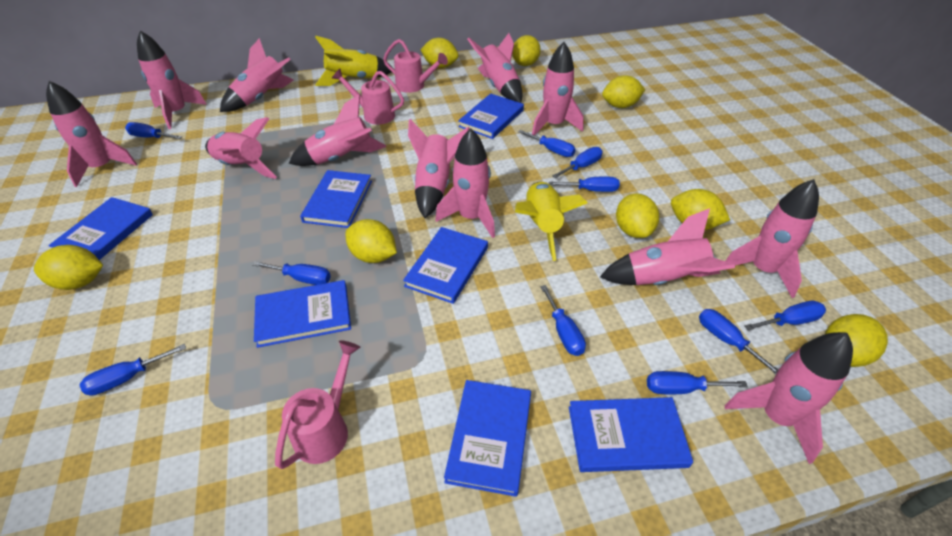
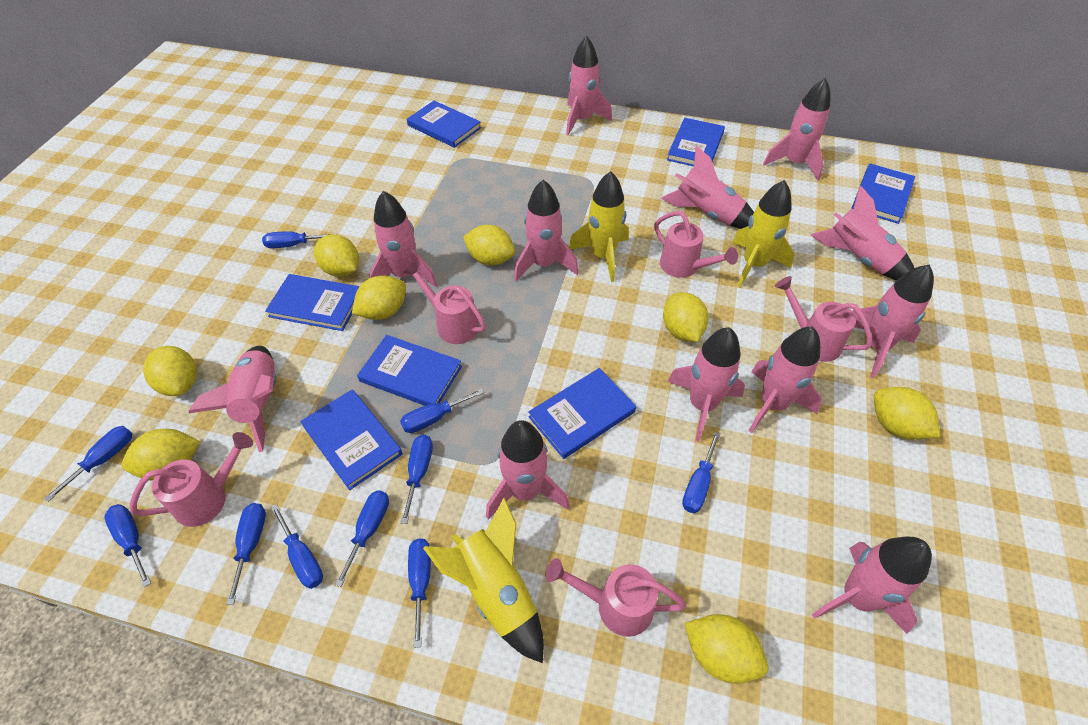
pink watering can: [275,340,360,469] [332,69,404,125] [383,39,448,93] = 3 -> [130,432,253,527] [403,262,486,344] [545,558,687,637] [654,211,738,278] [775,276,873,362] = 5
yellow rocket: [315,36,394,86] [515,182,587,261] = 2 -> [423,497,544,663] [569,171,629,282] [732,180,795,287] = 3

